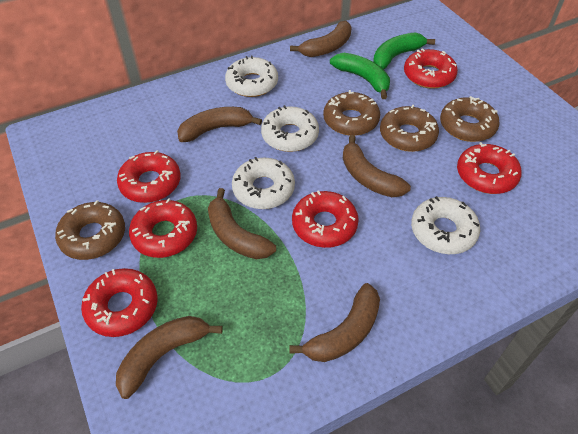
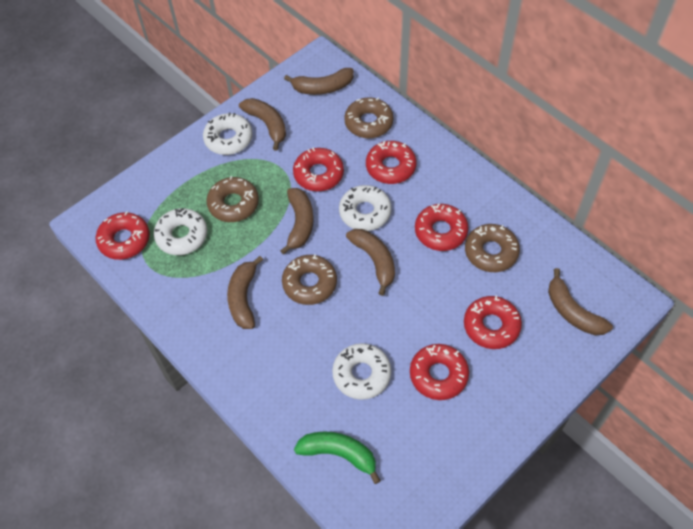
green banana: [330,53,390,99] [373,32,435,69] = 2 -> [294,432,381,484] = 1

